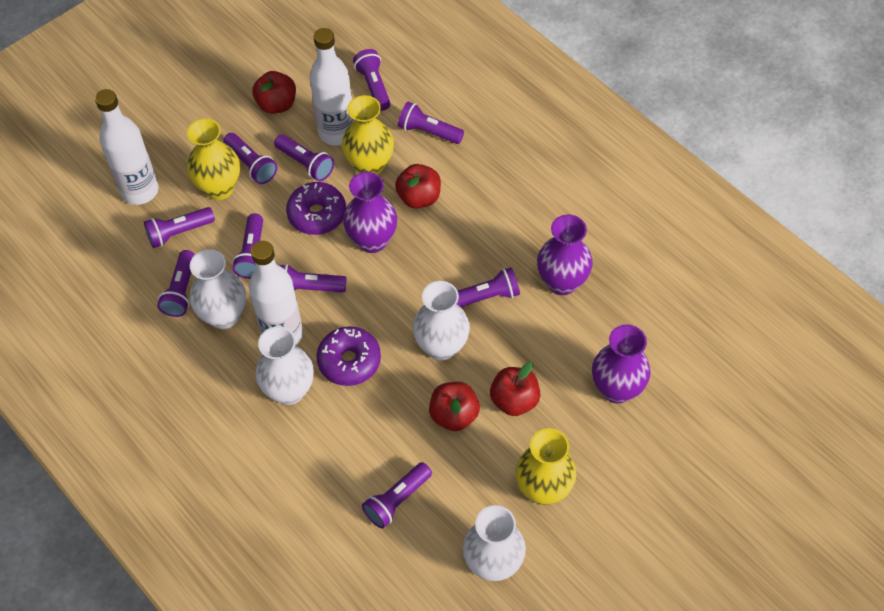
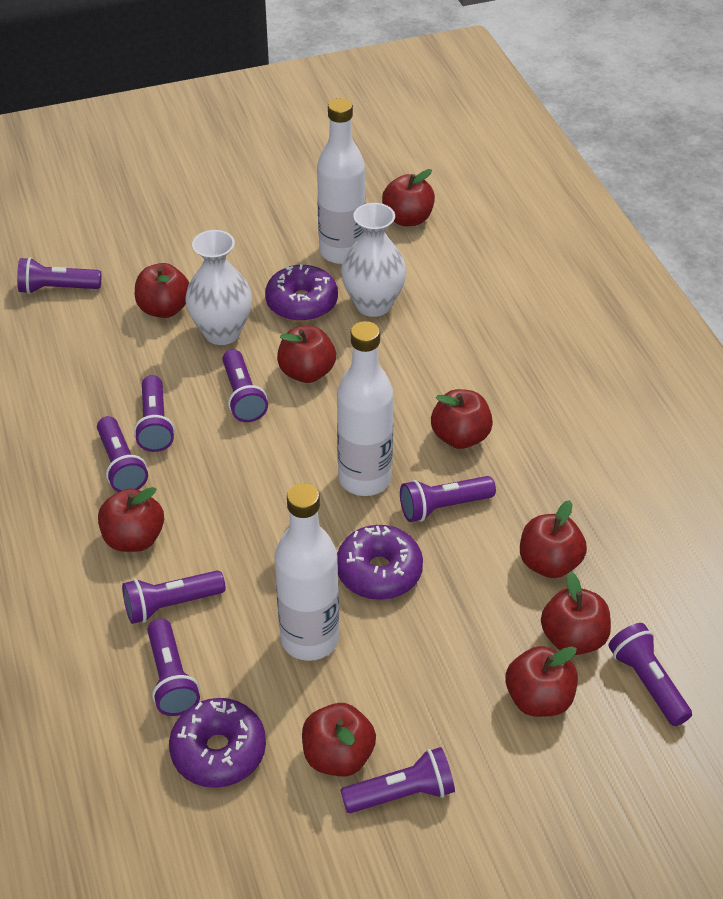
purple donut: [286,182,346,235] [316,326,381,386] = 2 -> [169,698,266,788] [265,264,338,322] [337,525,423,600] = 3
purple flashlight: [144,207,215,248] [157,250,195,317] [223,133,277,184] [232,213,263,279] [274,134,334,181] [279,264,347,292] [353,49,391,111] [362,462,432,528] [398,102,464,144] [457,267,520,307] = 10 -> [17,257,101,294] [97,416,148,492] [122,570,226,624] [134,375,175,452] [147,619,200,716] [222,349,268,422] [340,747,455,813] [400,476,496,522] [608,623,692,726] = 9
purple vase: [343,172,397,253] [537,214,593,295] [592,324,650,404] = 3 -> none = 0
red apple: [252,71,296,114] [395,164,441,208] [429,382,480,431] [490,362,541,416] = 4 -> [98,487,164,552] [135,263,189,318] [277,326,336,383] [302,703,376,777] [382,169,435,226] [431,389,493,449] [505,646,578,717] [520,500,587,578] [541,572,611,655] = 9
white vase: [190,249,246,329] [255,326,314,405] [413,281,470,360] [463,505,526,581] = 4 -> [186,230,252,345] [341,203,406,317] = 2
yellow vase: [187,118,240,200] [342,95,394,175] [515,428,576,505] = 3 -> none = 0

